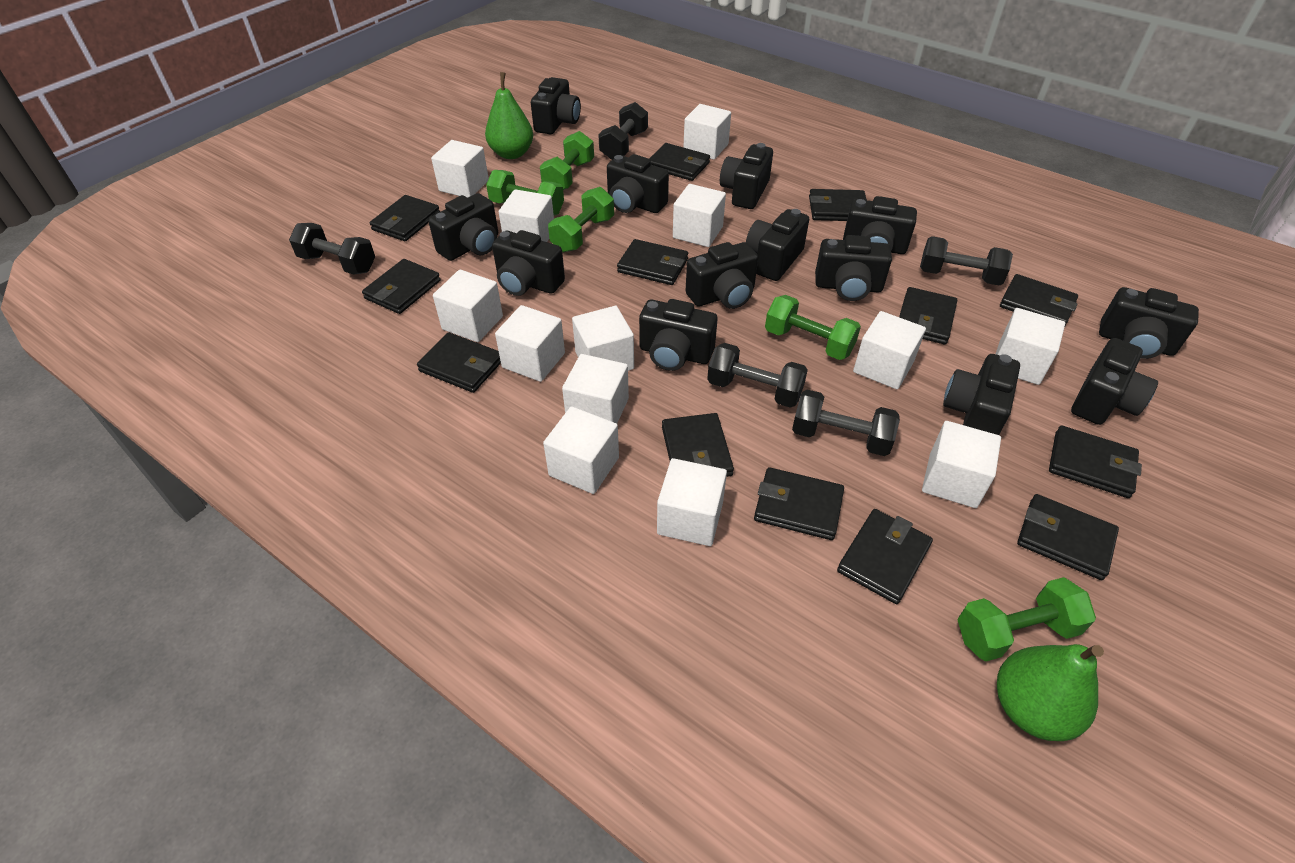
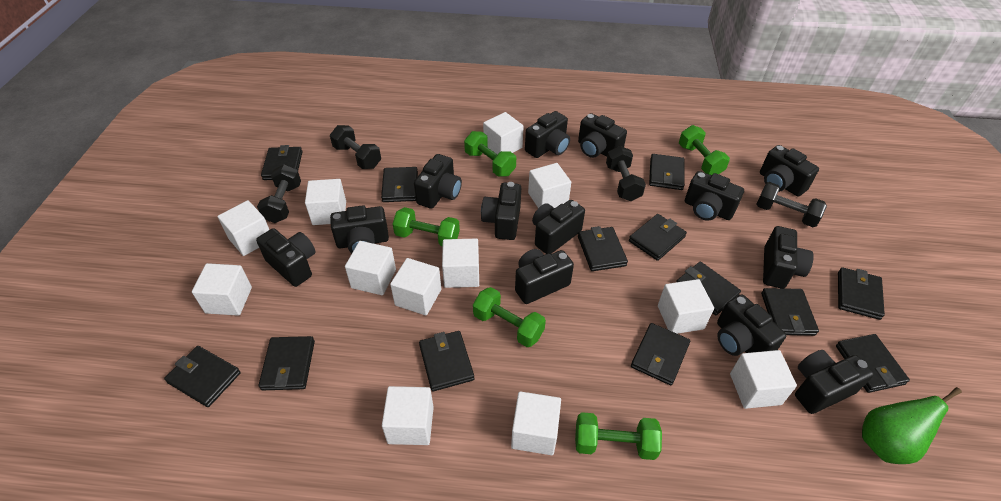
black dumbbell: [289,223,375,275] [598,102,648,160] [707,343,808,408] [792,389,900,456] [920,236,1013,286] = 5 -> [257,165,301,223] [330,125,381,169] [606,146,646,201] [757,182,827,227] = 4
green pear: [485,72,533,159] [997,644,1104,741] = 2 -> [862,387,962,464] = 1
white cube: [431,140,489,198] [433,270,503,342] [495,305,565,382] [499,189,554,242] [543,406,619,494] [562,354,629,423] [572,306,634,371] [657,458,727,546] [673,184,726,247] [683,104,731,160] [853,311,926,389] [922,421,1001,508] [996,308,1065,385] = 13 -> [192,263,252,316] [217,200,269,256] [305,179,346,225] [345,241,396,295] [382,386,434,445] [390,258,441,316] [442,239,479,288] [483,112,524,155] [511,391,561,455] [528,163,571,208] [658,279,714,334] [730,350,797,409] = 12

